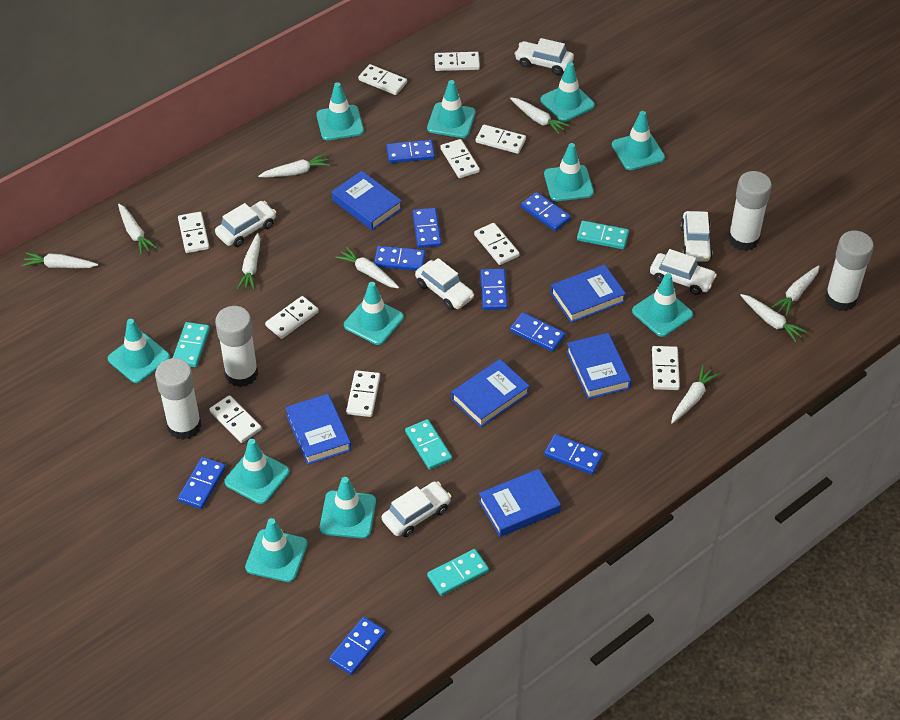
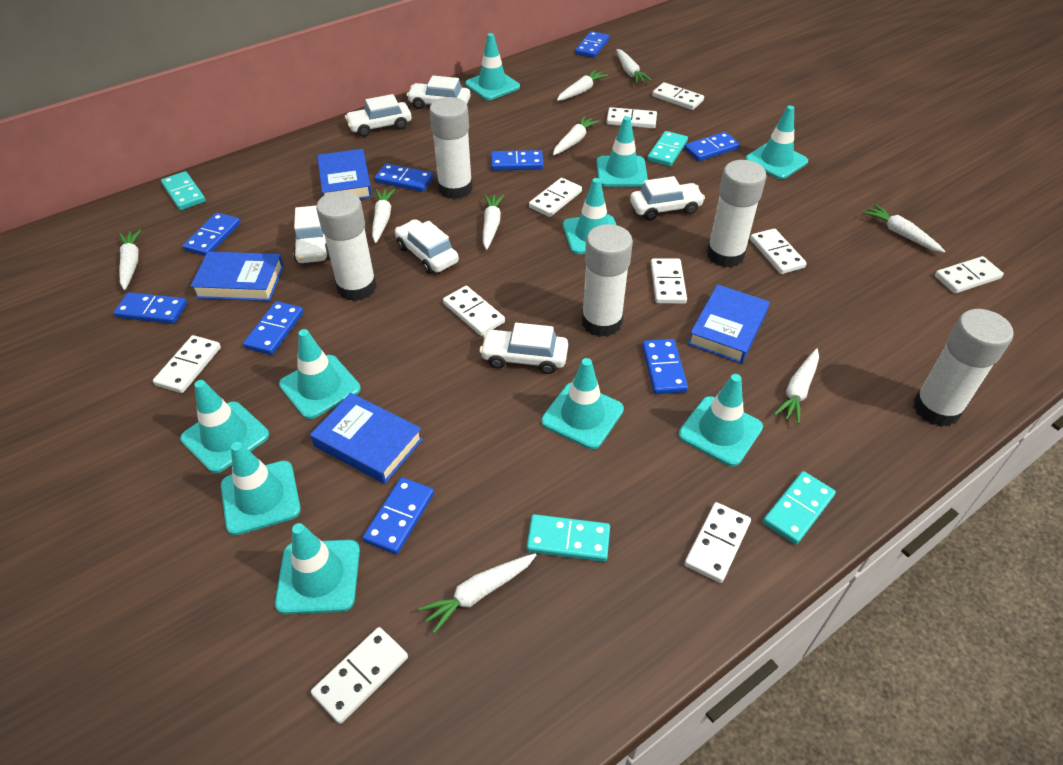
blue book: [285,394,351,465] [332,171,402,230] [451,359,530,427] [479,469,561,537] [551,264,626,323] [566,333,631,399] = 6 -> [190,252,284,301] [310,393,423,484] [317,149,372,199] [688,284,770,364] = 4
turquoise traffic cone: [108,319,170,383] [225,439,289,504] [245,518,308,582] [316,82,364,140] [320,477,376,539] [344,282,404,345] [427,80,476,138] [541,62,595,122] [544,143,594,201] [612,111,665,170] [632,273,693,337] = 11 -> [180,380,269,473] [221,442,301,535] [275,523,360,614] [279,329,361,419] [465,33,520,100] [541,358,624,449] [563,178,616,254] [597,116,648,187] [678,374,763,467] [745,106,808,179] = 10
white glue stick: [155,358,202,440] [215,306,258,387] [728,171,772,251] [825,231,874,311] = 4 -> [316,191,377,301] [429,97,473,199] [581,224,633,337] [707,160,766,267] [913,309,1014,427] = 5

